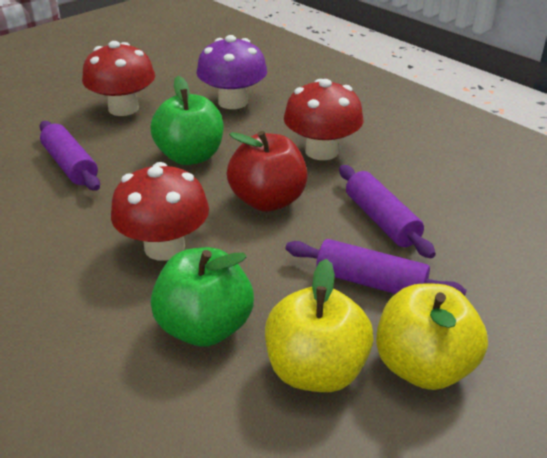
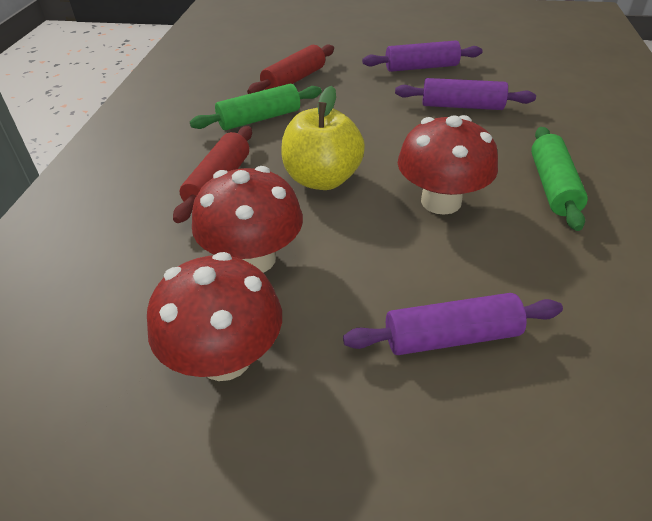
green apple: [151,76,223,165] [151,247,254,347] = 2 -> none = 0
green rolling pin: none = 0 -> [190,84,322,130] [531,127,588,231] = 2
purple mushroom: [196,35,267,109] = 1 -> none = 0
red apple: [227,131,308,212] = 1 -> none = 0
red rolling pin: none = 0 -> [173,126,252,223] [247,45,334,94] = 2
yellow apple: [265,259,374,392] [376,284,488,390] = 2 -> [281,86,365,190] = 1

